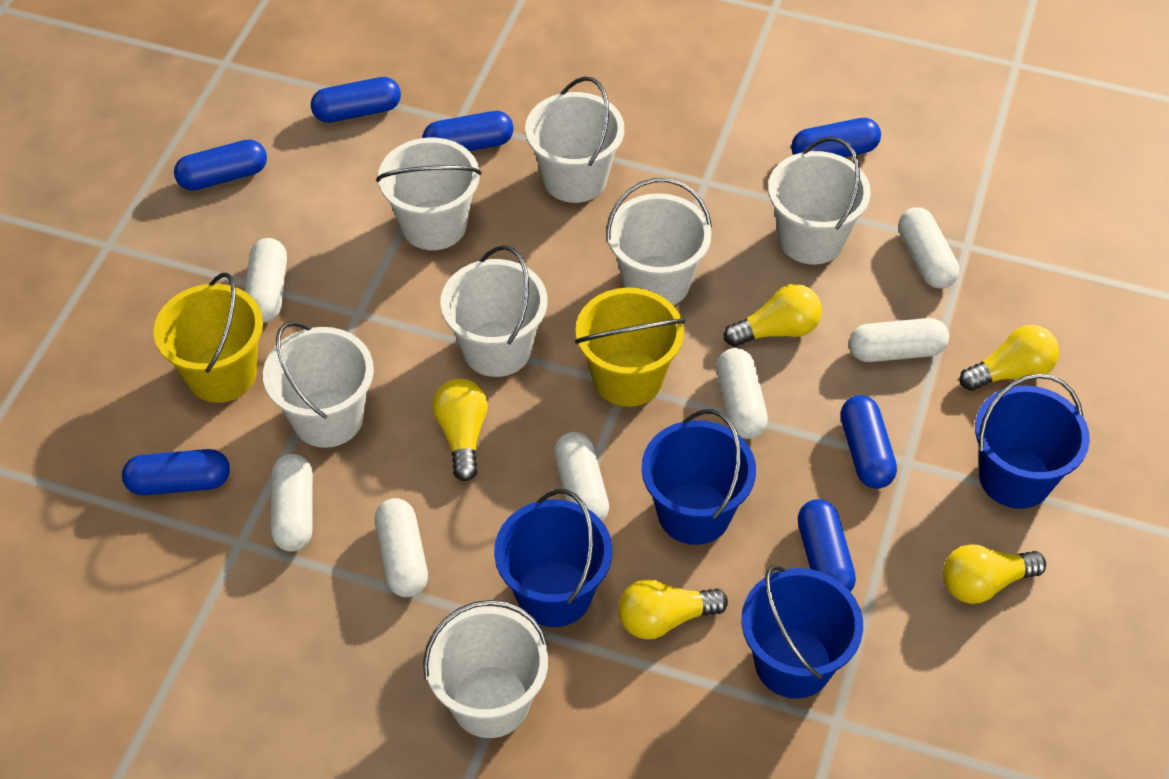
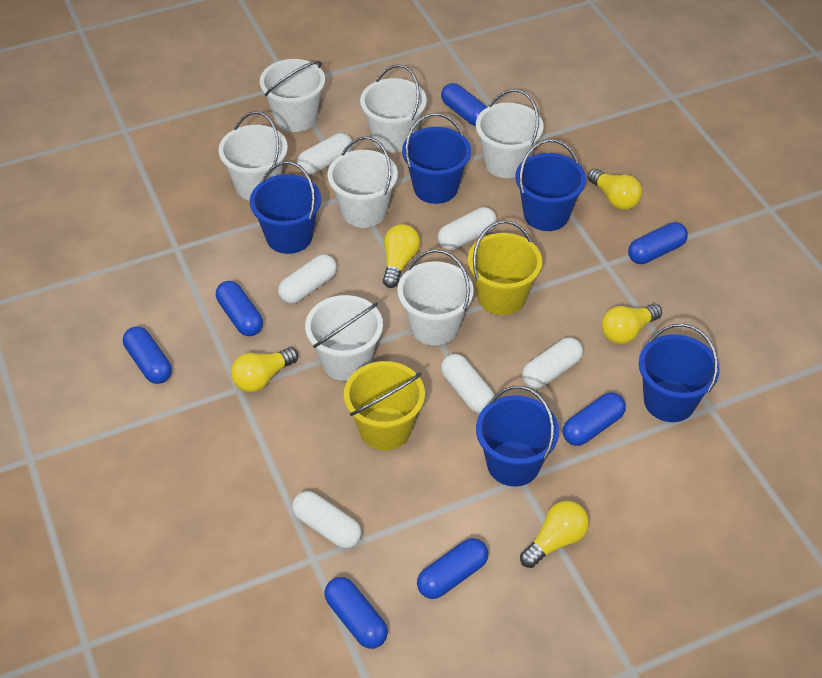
blue bucket: [494,489,612,627] [642,409,756,545] [742,565,863,699] [975,373,1090,509] = 4 -> [250,161,321,254] [402,113,471,204] [476,386,559,486] [515,139,586,231] [639,324,720,422] = 5
white capsule: [245,238,287,323] [271,454,313,552] [375,498,428,597] [554,432,609,522] [716,348,768,439] [849,318,949,362] [898,207,959,289] = 7 -> [278,254,337,304] [292,491,362,549] [297,133,353,175] [437,207,497,250] [441,354,495,413] [522,338,583,389] = 6

